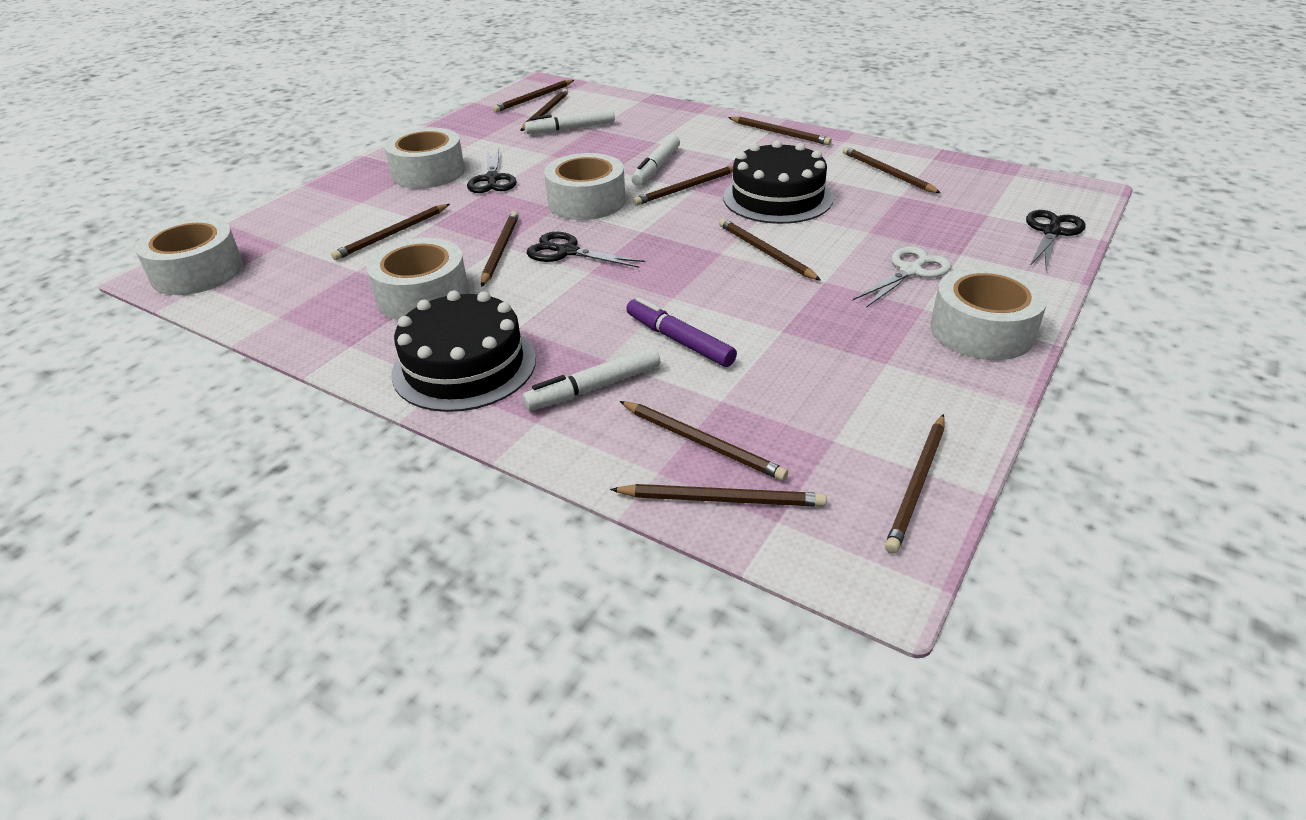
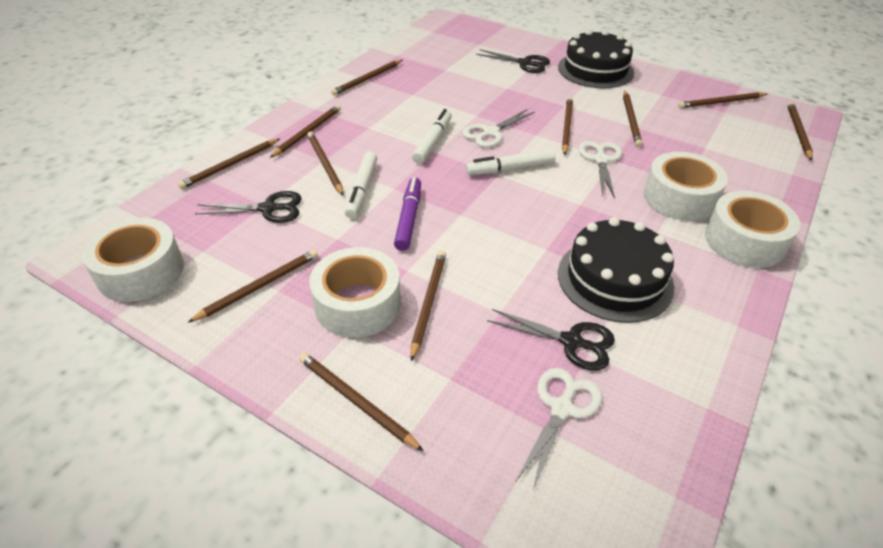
white scissors: [853,247,952,308] = 1 -> [462,109,535,147] [516,368,602,490] [579,141,622,199] = 3
white tape: [135,217,243,295] [366,238,469,320] [384,128,465,189] [544,153,626,220] [931,266,1047,360] = 5 -> [82,218,184,302] [309,247,401,338] [644,152,728,221] [705,191,800,268] = 4

